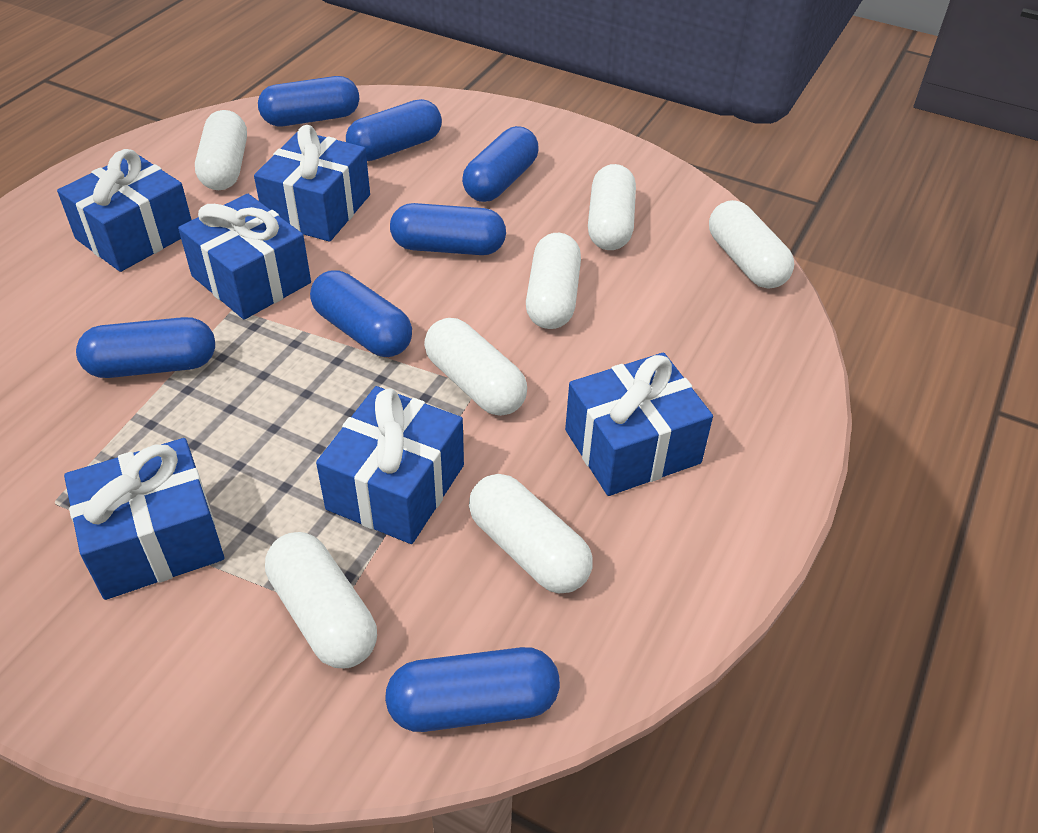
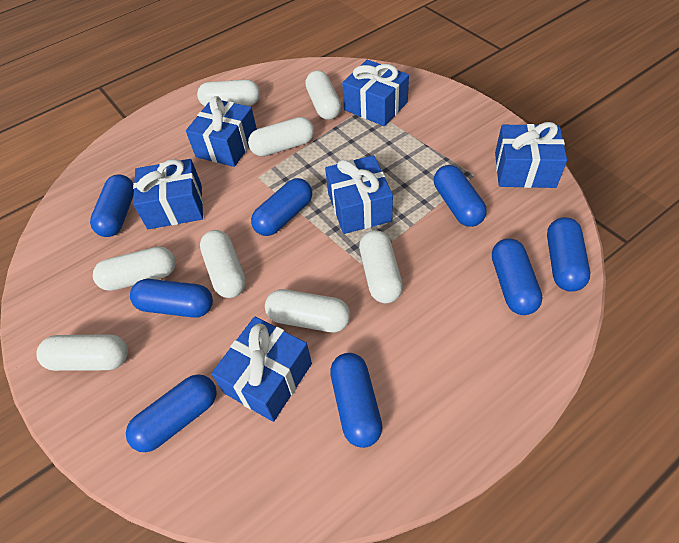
blue capsule: [76,317,215,378] [258,76,359,126] [310,270,412,357] [346,99,442,161] [385,647,560,732] [390,203,506,255] [462,126,539,202] = 7 -> [90,175,134,237] [126,374,217,452] [130,279,213,318] [251,178,312,236] [330,353,382,448] [434,165,487,227] [492,238,543,315] [547,217,590,292] = 8
white capsule: [195,110,247,190] [265,532,377,668] [424,318,527,416] [469,474,593,593] [526,233,581,329] [588,164,636,250] [709,200,794,289] = 7 -> [36,334,128,371] [93,246,176,291] [197,79,260,106] [200,230,246,298] [248,117,314,156] [265,289,350,332] [305,70,341,120] [359,230,403,303] = 8

